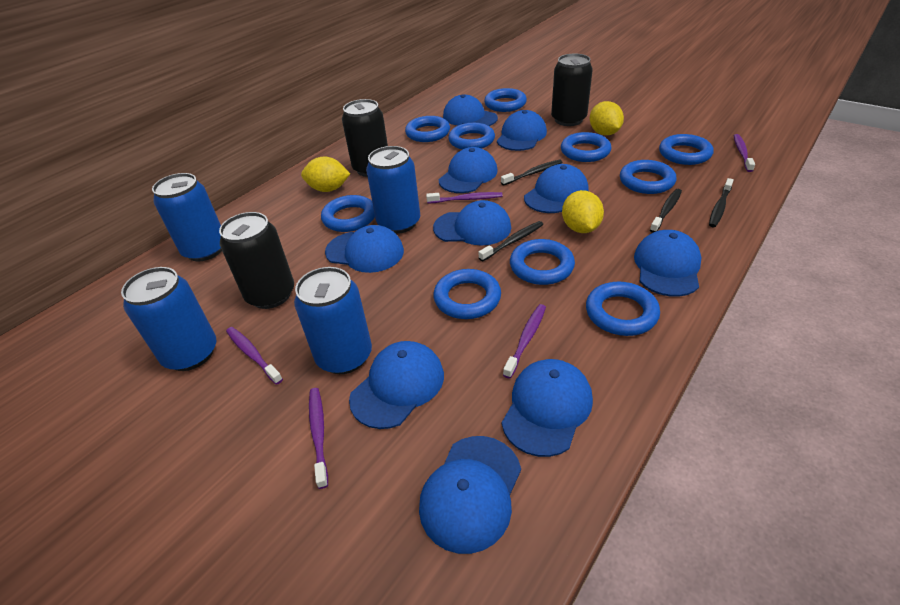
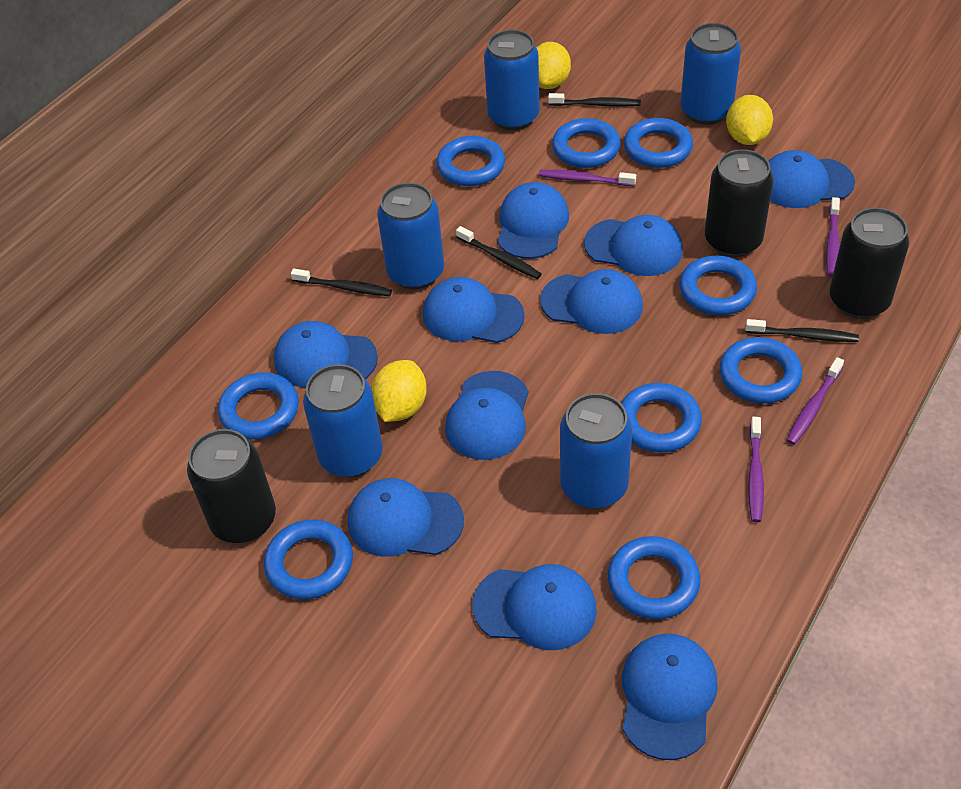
blue can: [121,267,216,371] [152,173,222,261] [294,267,372,374] [366,146,420,234] = 4 -> [303,364,383,477] [377,182,444,289] [484,30,540,130] [560,393,632,509] [680,23,741,125] = 5
blue ring: [321,195,375,232] [405,116,450,142] [434,269,501,319] [448,123,495,150] [484,88,527,112] [510,239,575,285] [561,132,611,162] [586,282,660,336] [620,160,676,194] [659,134,714,165] = 10 -> [218,373,299,440] [264,519,353,600] [437,136,505,186] [552,118,621,168] [607,536,700,619] [621,383,702,452] [624,118,693,168] [679,256,757,315] [720,337,802,404] = 9
purple toothbrush: [226,327,283,385] [309,388,328,489] [426,192,503,203] [503,304,546,378] [734,134,755,172] = 5 -> [539,170,636,186] [748,417,764,522] [786,357,844,445] [826,197,840,277] = 4

